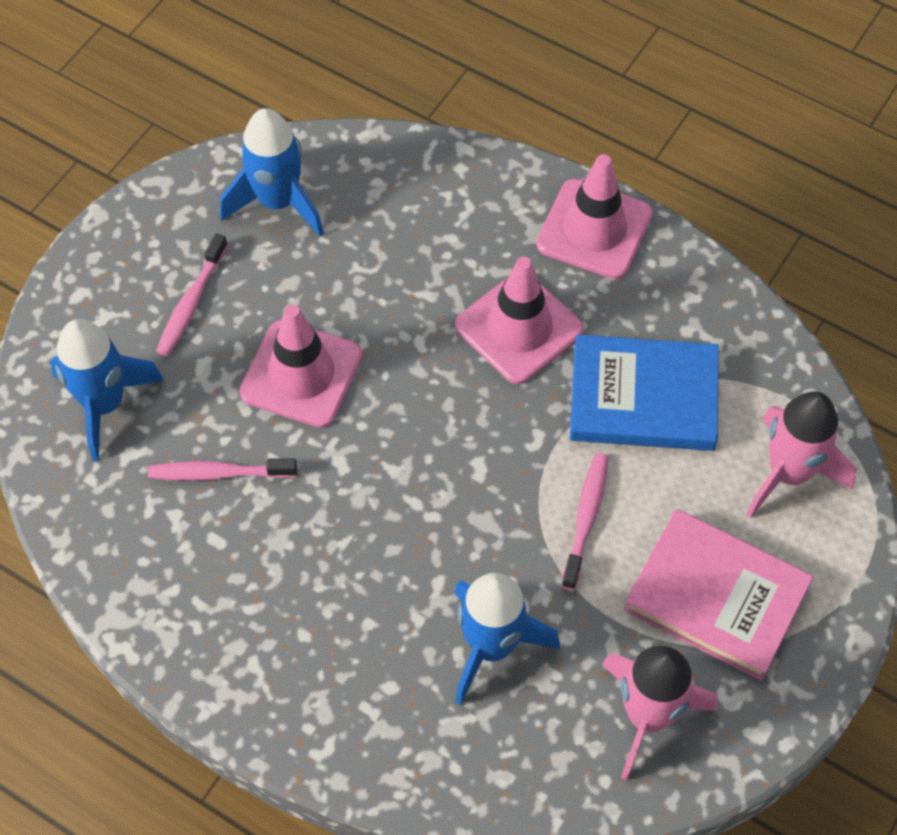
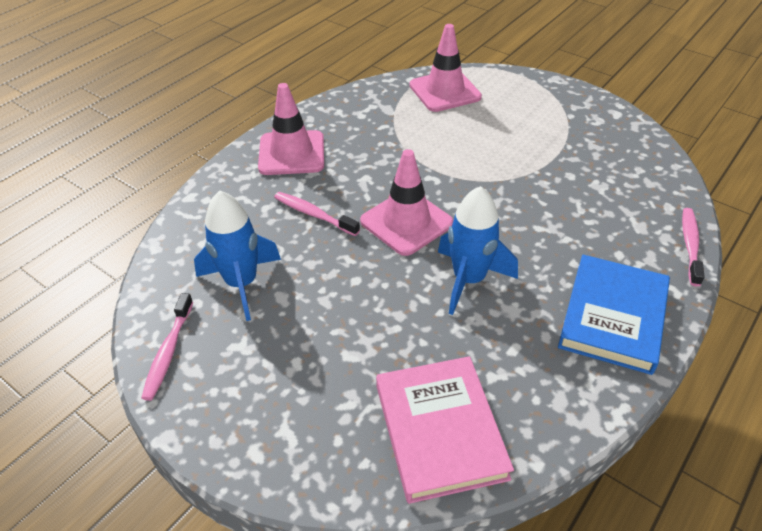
blue rocket: [50,319,164,461] [220,108,324,236] [454,573,560,705] = 3 -> [194,190,281,321] [438,186,518,315] = 2
pink rocket: [602,646,718,780] [746,391,857,518] = 2 -> none = 0

